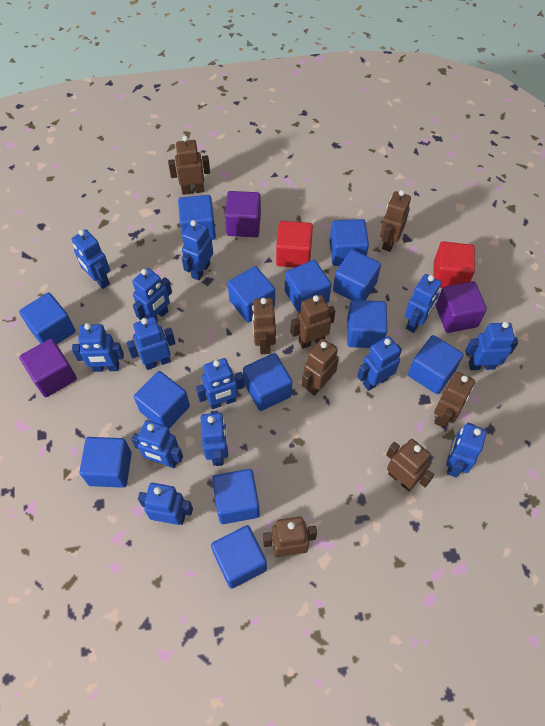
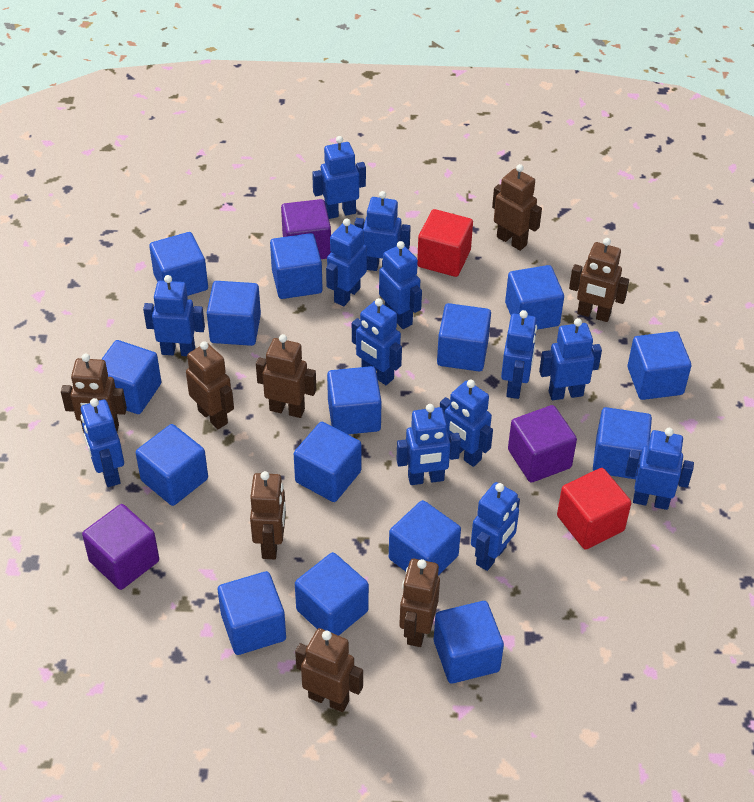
blue cube: [19,293,76,344] [79,437,132,488] [134,371,190,428] [178,195,216,240] [211,525,267,589] [212,469,260,524] [228,266,275,323] [243,353,292,411] [285,260,331,312] [330,219,369,266] [333,250,381,300] [347,300,387,348] [408,335,464,394] = 13 -> [101,340,161,414] [136,424,208,506] [149,232,208,296] [207,281,261,346] [218,571,286,655] [270,233,323,299] [294,422,361,502] [295,552,369,636] [327,366,382,434] [389,500,461,575] [434,601,504,684] [437,303,491,371] [505,265,564,330] [593,407,652,479] [628,331,691,400] = 15

